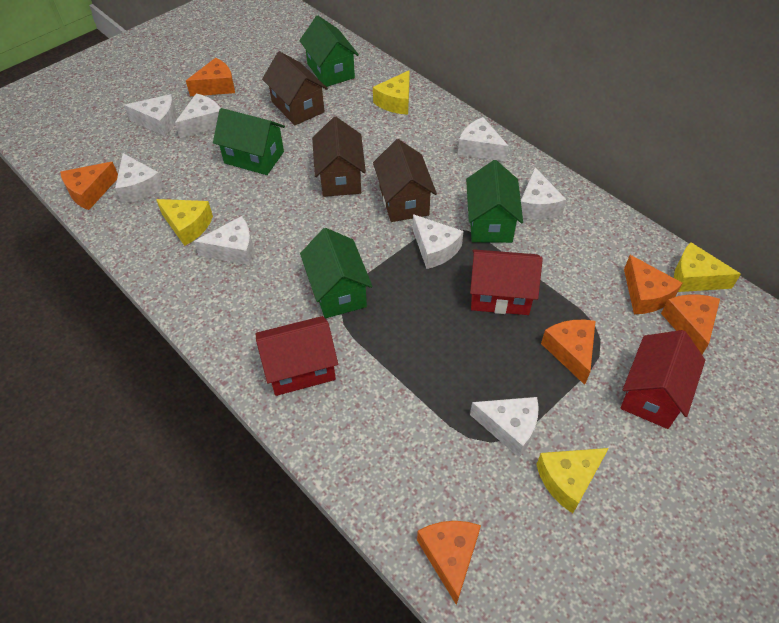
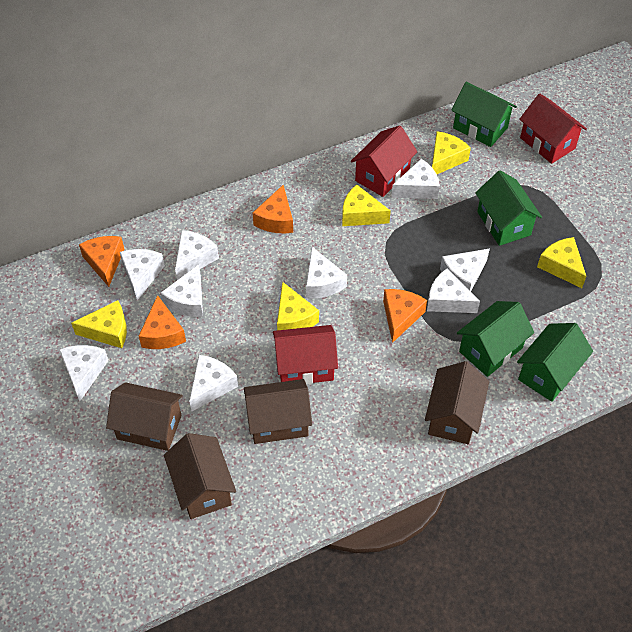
brown house: [262,51,328,125] [312,117,366,197] [373,139,437,222] = 3 -> [106,382,183,451] [164,433,236,519] [244,379,312,444] [425,361,489,444] = 4
orange cheese: [60,162,118,210] [186,58,235,96] [417,521,481,605] [541,320,596,385] [624,255,682,314] [661,294,720,354] = 6 -> [79,236,124,287] [139,295,186,349] [253,185,293,233] [383,289,427,343] = 4
white cheese: [115,153,164,203] [124,94,177,136] [175,93,220,138] [194,216,253,265] [413,214,463,269] [458,117,509,161] [470,397,539,457] [521,168,566,219] = 8 -> [59,345,108,401] [120,249,165,301] [161,264,203,317] [175,230,219,280] [189,355,238,411] [306,247,347,298] [391,159,440,199] [427,269,480,313] [440,249,490,292] = 9
yellow cheese: [156,199,213,246] [373,70,410,115] [536,448,609,513] [674,242,741,292] = 4 -> [71,300,127,348] [277,282,319,330] [342,185,391,226] [432,131,471,174] [537,237,587,288] = 5

